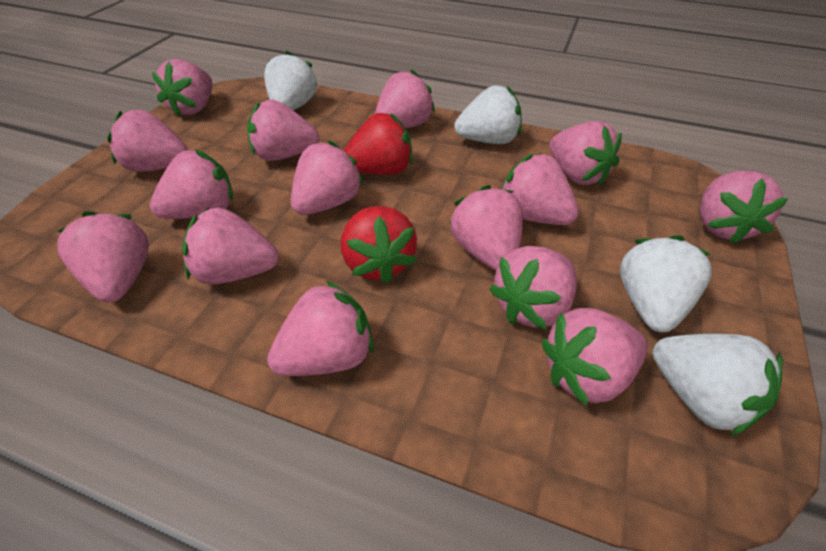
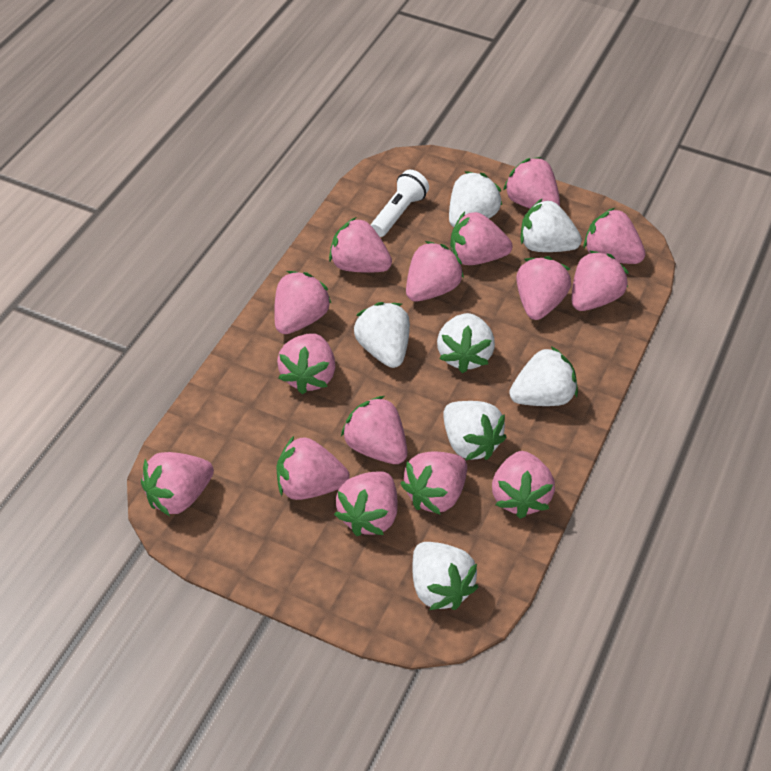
red strawberry: [341,206,417,284] [344,113,413,175] = 2 -> none = 0
white flashlight: none = 0 -> [371,170,429,237] = 1
white strawberry: [264,51,318,110] [454,85,522,144] [620,235,711,332] [653,334,783,436] = 4 -> [353,302,410,368] [412,542,478,610] [437,313,495,373] [443,401,506,460] [449,171,502,227] [509,346,578,406] [520,198,582,252] = 7

